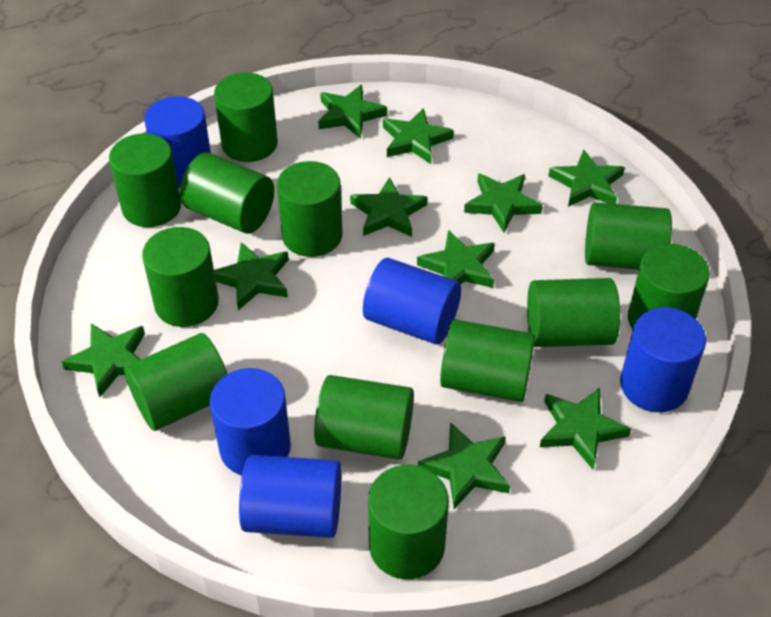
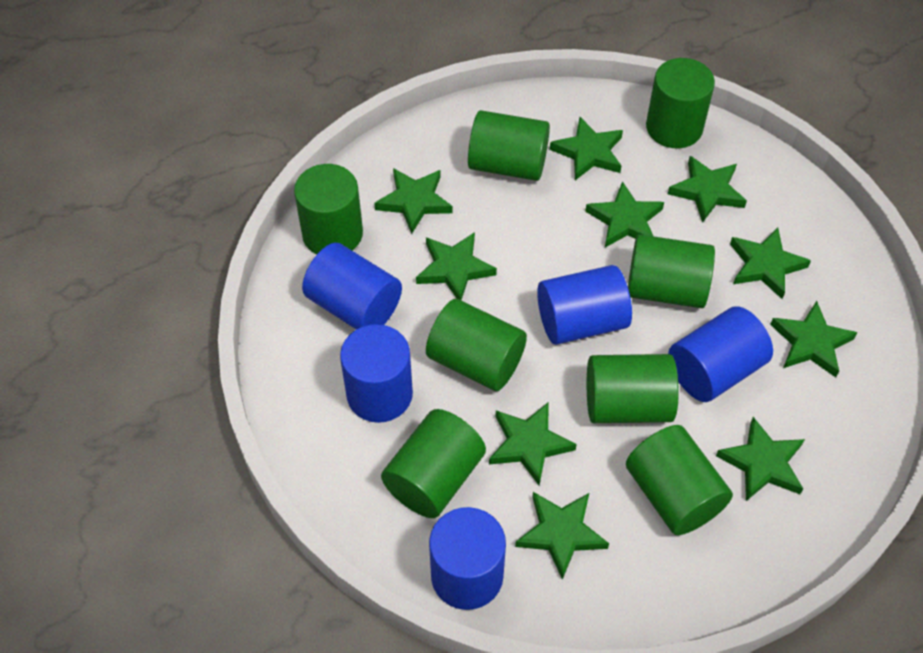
green cylinder: [109,133,181,227] [124,333,228,431] [142,227,219,327] [180,152,274,234] [214,72,278,162] [277,161,343,257] [314,375,414,460] [368,465,449,579] [440,319,535,402] [527,278,620,347] [585,202,672,270] [628,244,710,329] = 12 -> [294,164,363,254] [381,409,486,518] [426,299,527,391] [468,110,550,181] [587,354,679,423] [626,425,733,535] [628,234,715,308] [646,58,715,148] = 8

